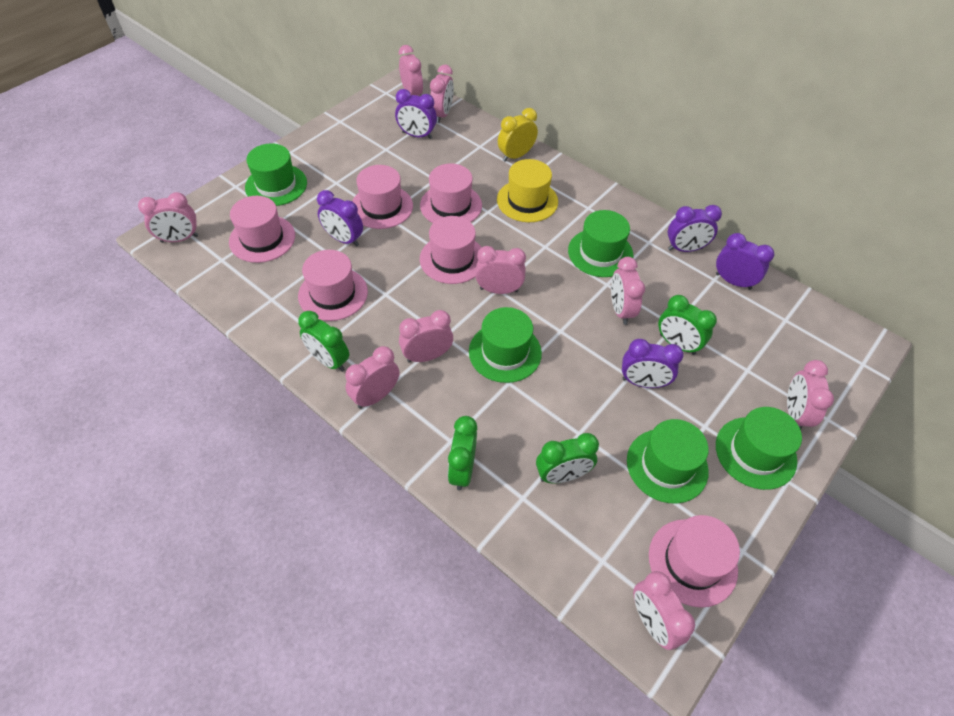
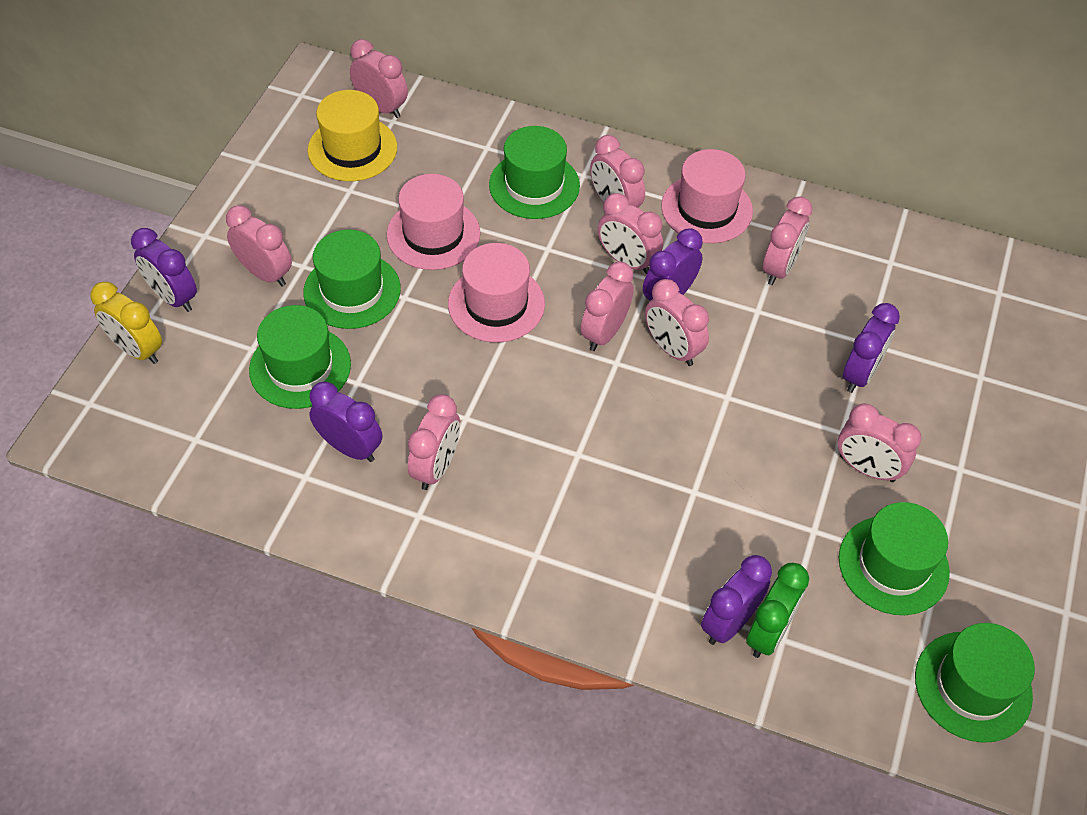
green clock: [298,311,349,372] [448,416,477,490] [536,433,599,483] [658,295,717,355] = 4 -> [746,563,809,658] = 1
pink hat: [229,196,295,263] [298,250,368,321] [352,165,413,229] [420,163,482,223] [420,216,482,284] [649,515,740,608] = 6 -> [387,174,480,270] [448,243,545,342] [661,149,753,243] = 3

